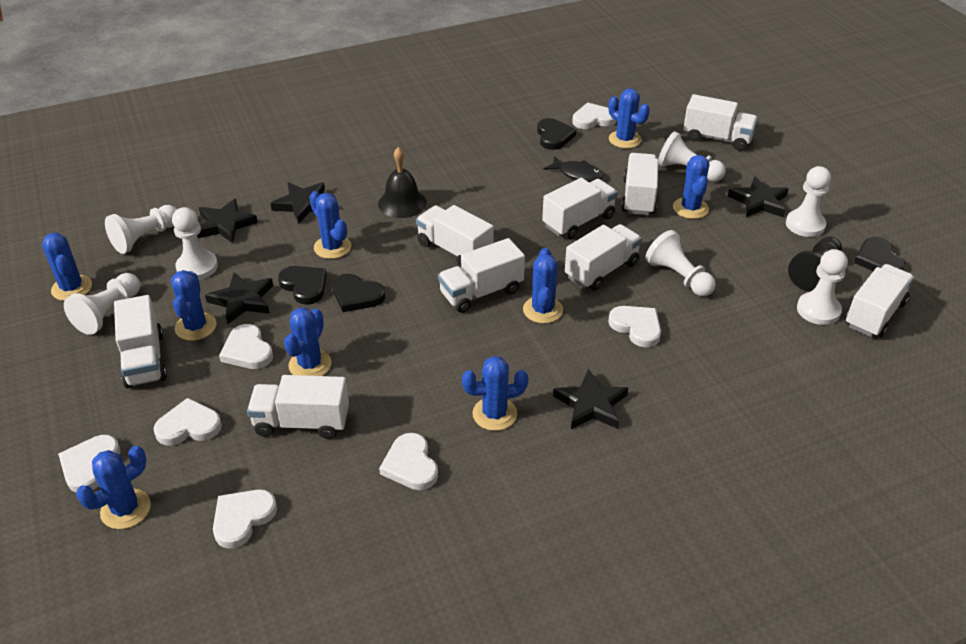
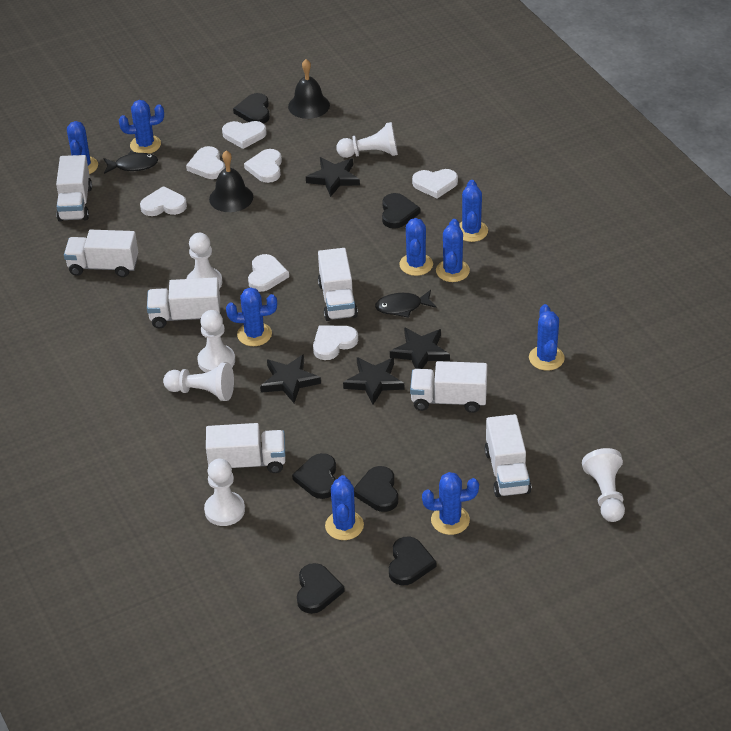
black bell: [378,147,427,218] = 1 -> [209,151,253,212] [288,59,330,119] = 2
black fish: [544,156,604,182] = 1 -> [103,151,158,174] [375,290,436,318] = 2
black heart: [278,266,327,305] [332,274,385,312] [537,118,576,150] [854,237,905,271] = 4 -> [233,93,270,123] [292,453,336,499] [297,563,345,614] [354,466,398,512] [382,193,420,229] [389,537,436,585] = 6
black pawn: [788,236,842,292] = 1 -> none = 0
black star: [197,199,258,243] [205,272,273,324] [270,182,325,224] [553,369,628,429] [728,176,789,217] = 5 -> [260,354,321,403] [306,157,360,197] [343,357,404,404] [390,327,450,369] = 4
white pawn: [64,273,140,335] [105,205,177,254] [172,207,218,280] [645,230,716,296] [658,131,726,182] [786,166,831,237] [797,249,848,325] = 7 -> [163,363,234,401] [186,233,222,289] [198,310,235,373] [204,459,245,526] [336,122,398,158] [582,448,625,522] = 6
white truck: [114,295,167,388] [247,375,349,439] [416,205,494,267] [438,238,525,313] [542,178,618,239] [565,224,642,291] [621,153,658,215] [683,94,758,151] [845,264,914,338] = 9 -> [56,155,92,222] [64,230,138,277] [147,277,220,329] [206,423,286,473] [318,248,358,321] [410,361,487,413] [484,414,531,497] = 7

